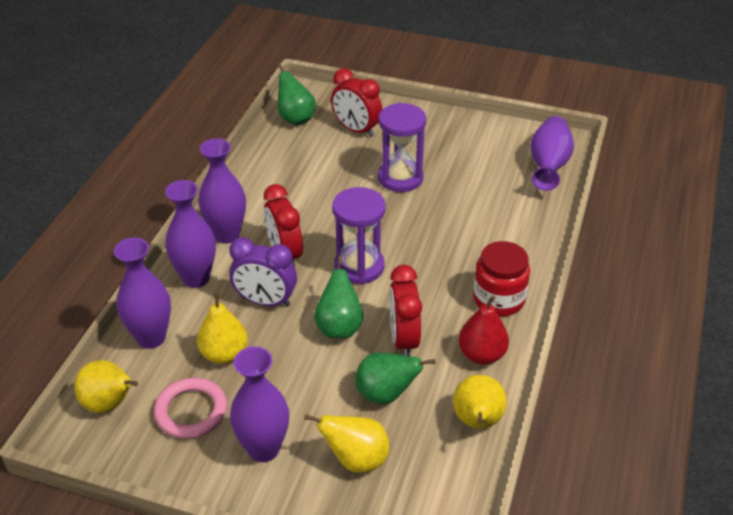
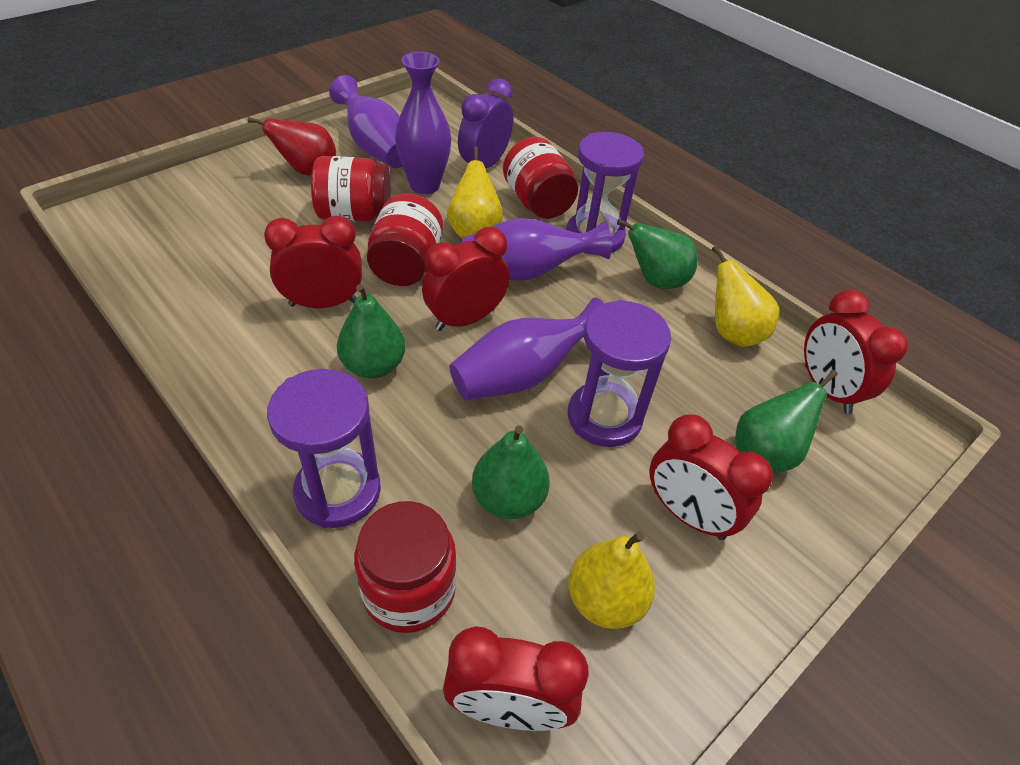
green pear: [277,63,316,125] [314,256,363,338] [355,352,435,404] = 3 -> [337,284,406,378] [472,425,550,519] [617,219,698,289] [735,370,838,473] = 4
pink ring: [154,378,227,439] = 1 -> none = 0
purple hourglass: [332,187,386,284] [378,103,426,192] = 2 -> [267,369,381,528] [566,132,644,255] [568,300,671,447] = 3
purple vase: [114,238,171,349] [165,180,216,288] [198,138,246,244] [230,347,289,462] [530,116,574,191] = 5 -> [329,75,402,168] [395,52,451,194] [449,298,605,401] [461,218,612,281] = 4
red clock: [264,184,303,267] [331,68,382,137] [390,265,422,356] = 3 -> [264,216,362,308] [422,227,510,331] [443,626,589,731] [649,414,773,540] [804,290,908,414] = 5
red jar: [473,241,530,316] = 1 -> [311,156,391,222] [354,501,457,633] [367,193,443,286] [503,137,578,219] = 4
yellow pear: [74,360,138,413] [197,293,248,364] [304,414,389,473] [453,375,507,429] = 4 -> [447,146,503,238] [568,532,655,629] [712,245,779,347] = 3

